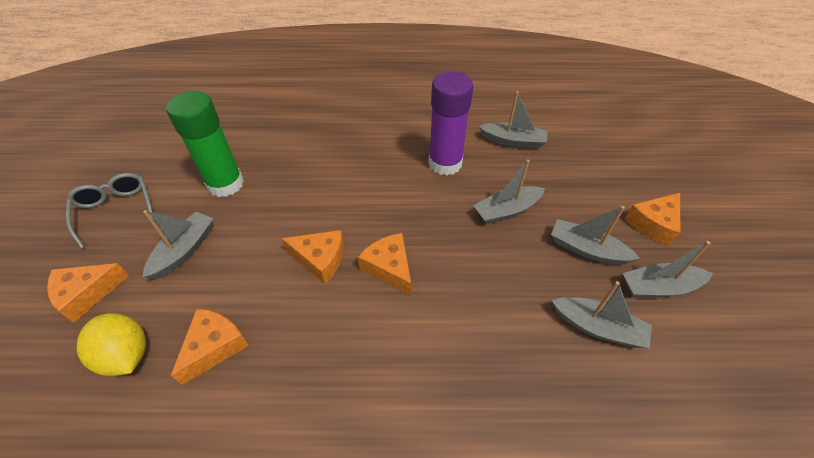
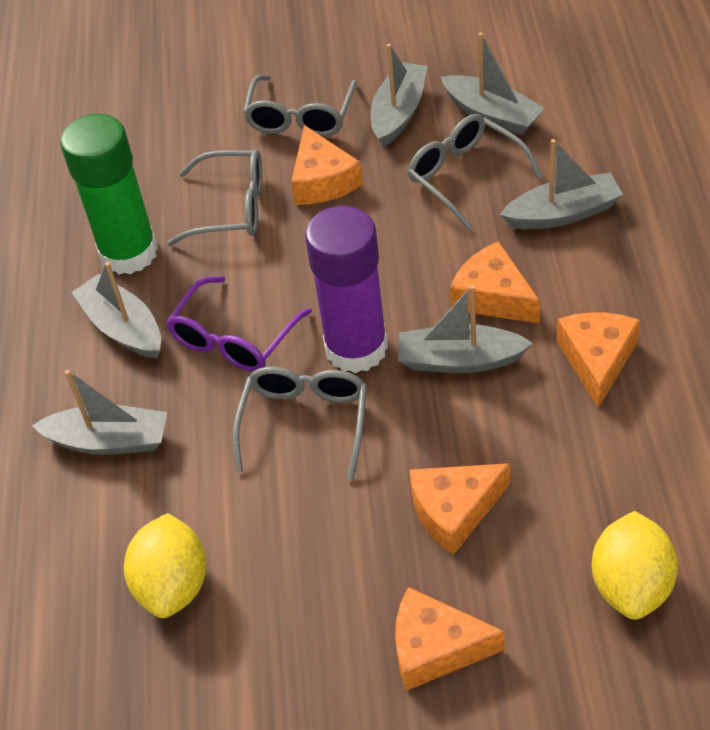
grey glasses: [66,173,155,249] = 1 -> [167,149,263,246] [233,366,367,480] [243,75,357,136] [408,114,543,230] = 4
purple glasses: none = 0 -> [166,276,312,372] = 1
yellow lemon: [77,313,146,376] = 1 -> [124,513,207,618] [592,511,678,620] = 2

